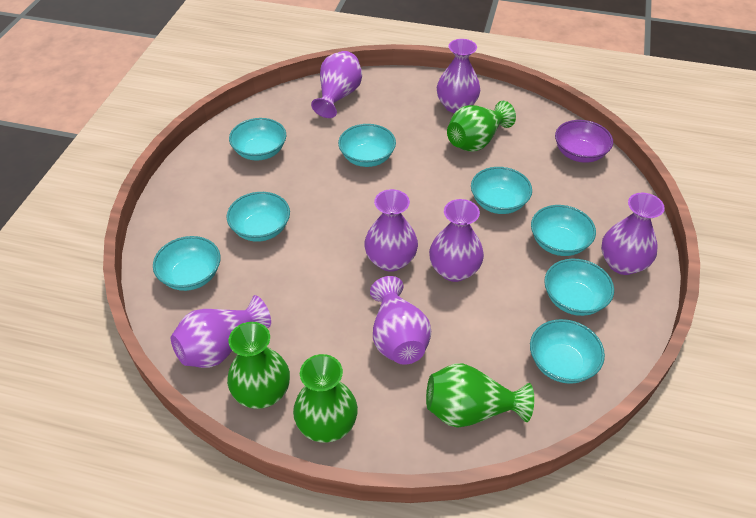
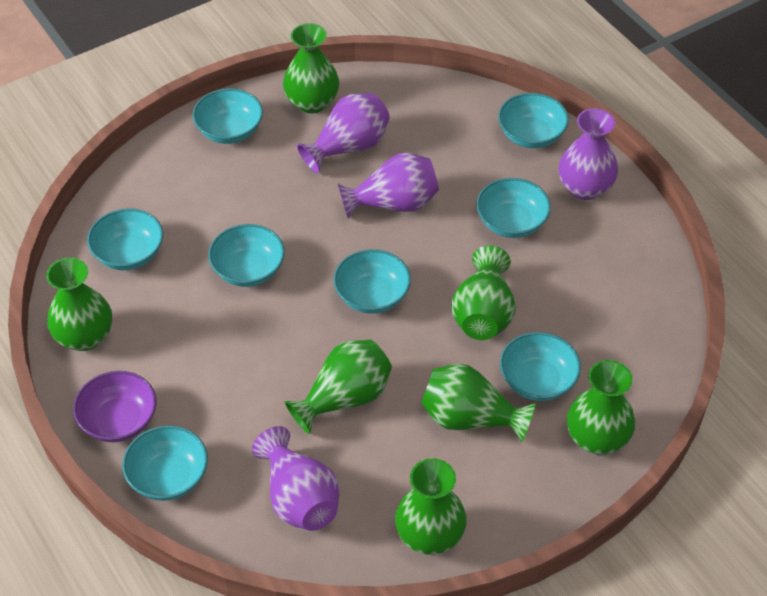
green vase: [227,322,290,409] [293,354,358,443] [426,363,534,428] [447,101,516,152] = 4 -> [46,257,112,351] [283,23,339,113] [284,340,392,435] [395,458,467,555] [421,364,536,442] [452,245,516,340] [567,360,635,455] = 7
purple vase: [171,295,271,368] [311,51,362,118] [364,189,418,272] [370,276,431,365] [429,199,484,282] [437,39,480,113] [601,193,665,275] = 7 -> [252,426,339,531] [297,93,390,174] [338,152,439,218] [559,108,618,200] = 4

